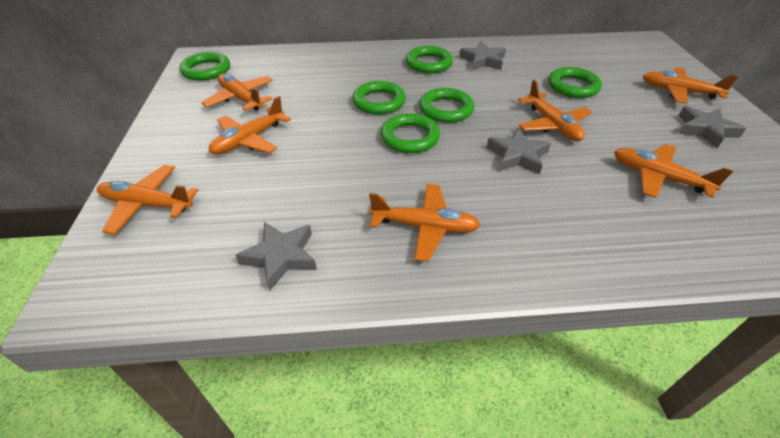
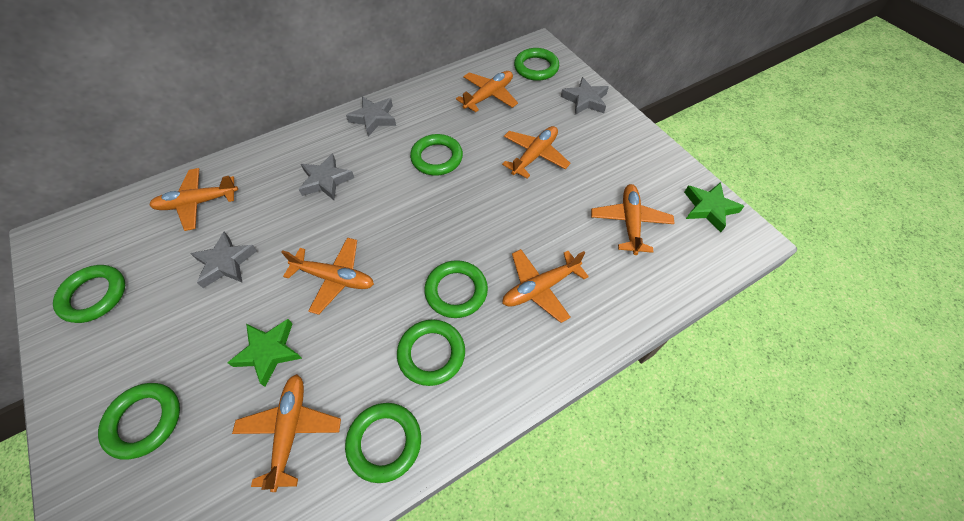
green ring: [180,52,230,81] [352,81,406,115] [380,113,440,153] [406,46,453,73] [419,88,474,123] [548,67,602,98] = 6 -> [53,265,125,323] [98,383,180,460] [345,403,421,483] [397,319,465,386] [410,134,463,176] [424,260,488,318] [514,48,559,81] = 7
green star: none = 0 -> [228,319,302,387] [684,182,744,232] = 2

